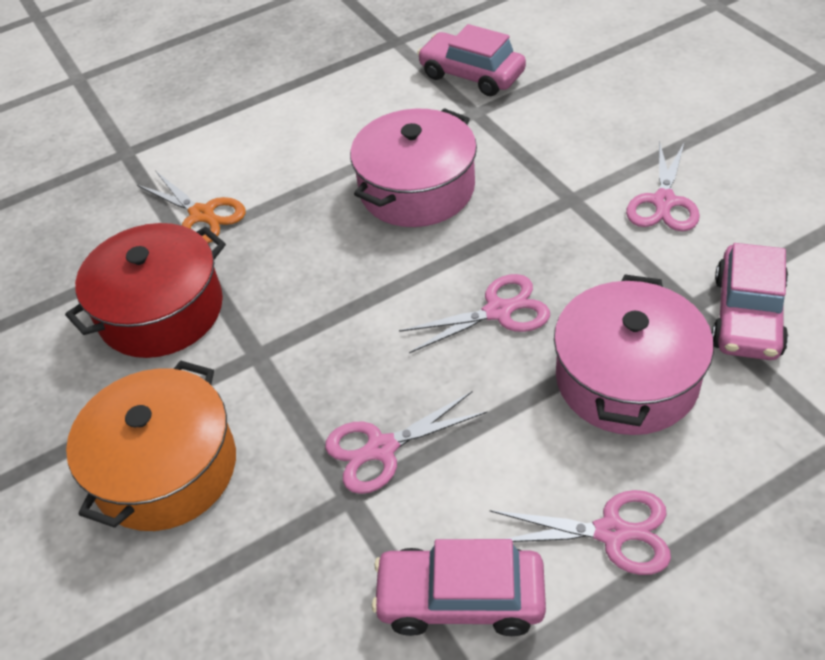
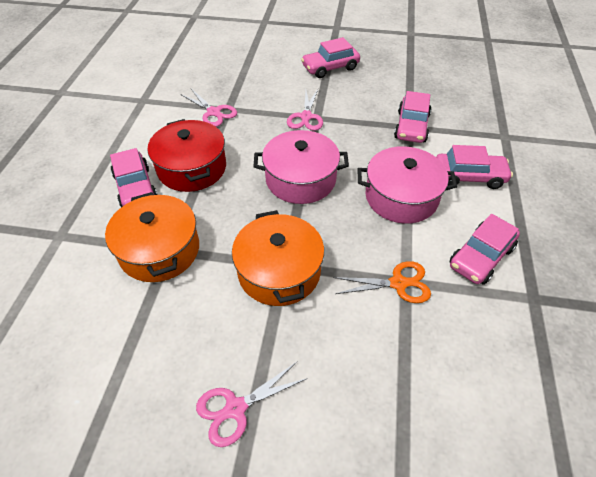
orange pot: [66,360,236,531] = 1 -> [105,192,199,282] [232,210,324,306] = 2
pink car: [372,539,546,636] [417,24,526,96] [712,243,788,360] = 3 -> [110,148,158,207] [301,37,360,78] [394,91,431,143] [436,145,513,189] [449,214,520,285] = 5
pink scissors: [325,391,487,494] [399,274,550,353] [490,490,671,575] [626,141,700,231] = 4 -> [182,89,237,127] [196,362,308,447] [287,89,323,131] = 3

